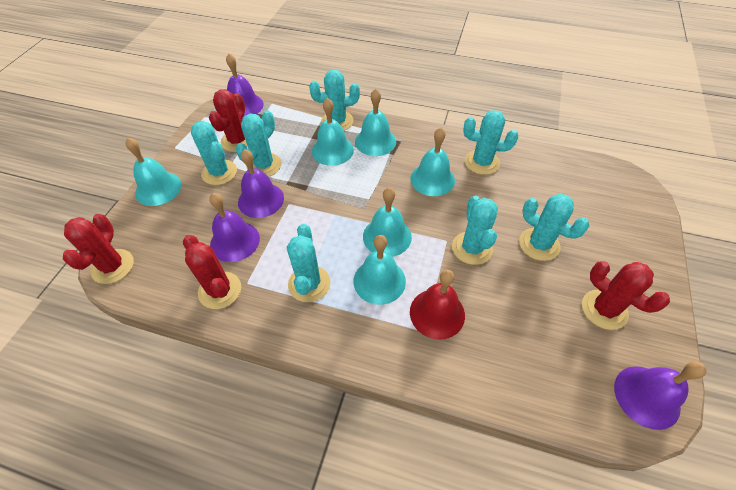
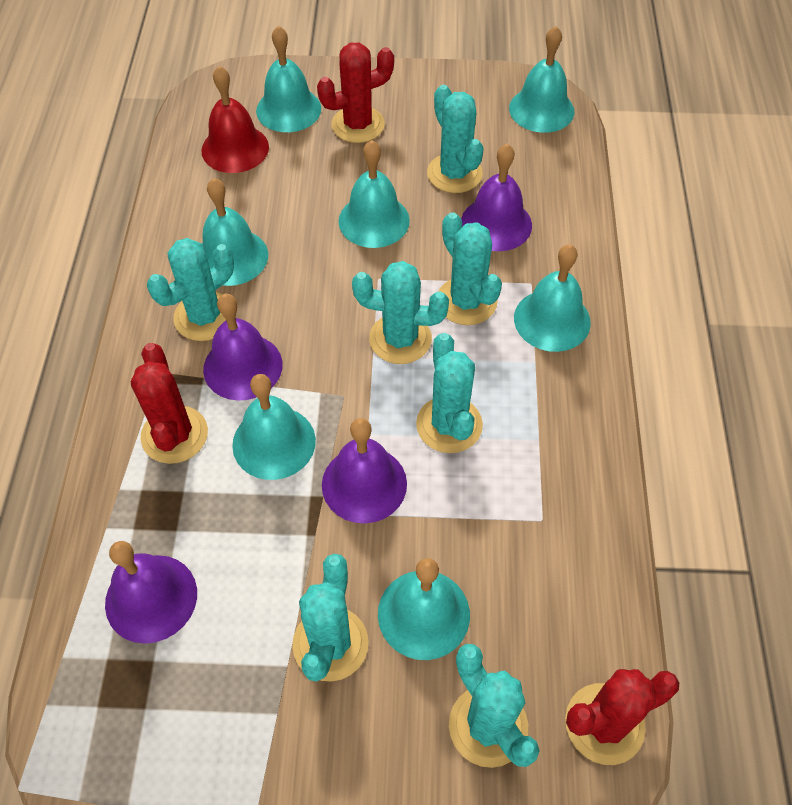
red cactus: [63,214,134,284] [183,235,241,309] [209,89,248,152] [582,261,670,330] = 4 -> [131,343,208,464] [317,42,394,143] [565,669,679,765] = 3
turquoise bell: [125,138,182,206] [312,98,354,166] [353,235,406,305] [355,89,396,156] [363,187,412,257] [410,128,455,196] = 6 -> [202,178,268,286] [232,374,316,480] [256,26,321,132] [338,140,410,248] [378,558,470,660] [509,26,574,133] [514,244,591,352] = 7

